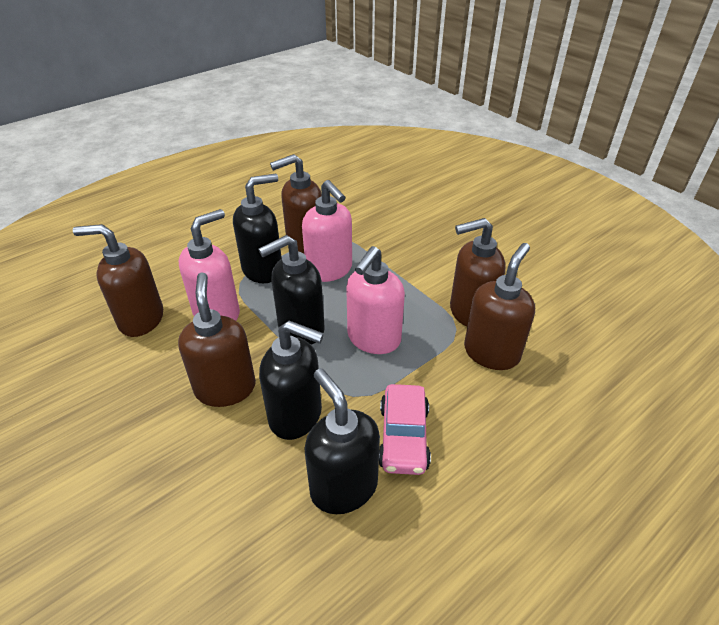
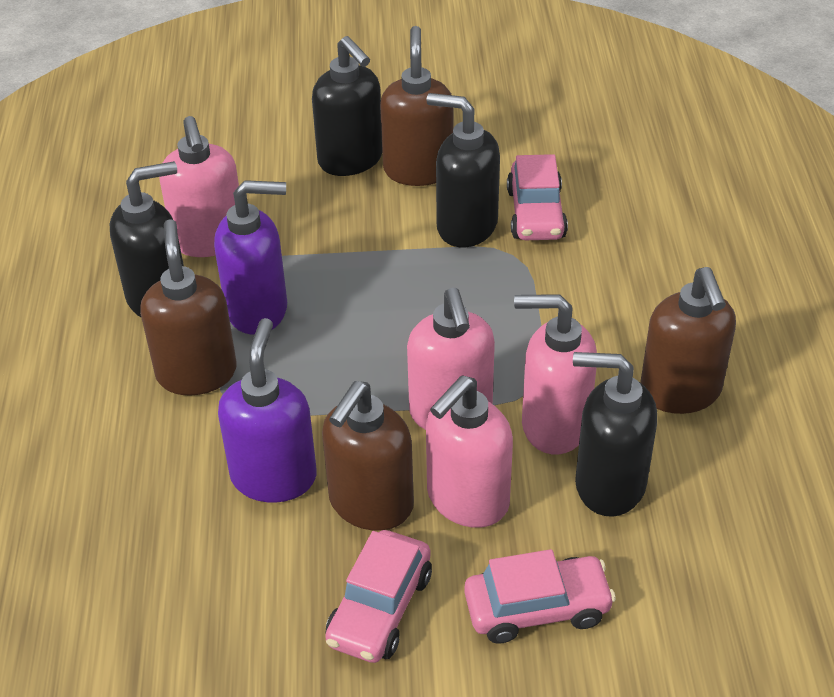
brown soap dispenser: [73,224,163,337] [178,272,256,407] [270,154,322,253] [450,218,506,327] [464,243,535,370] = 5 -> [140,219,237,396] [322,381,414,531] [380,26,454,186] [640,267,736,414] = 4
pink car: [379,384,431,475] = 1 -> [325,530,432,663] [464,549,616,644] [507,154,568,240] = 3
pink soap dispenser: [179,209,240,321] [302,180,352,282] [346,246,405,354] = 3 -> [159,116,239,257] [407,288,495,430] [426,375,513,528] [514,294,597,454] = 4
purple soap dispenser: none = 0 -> [214,180,287,335] [218,318,317,503] = 2

